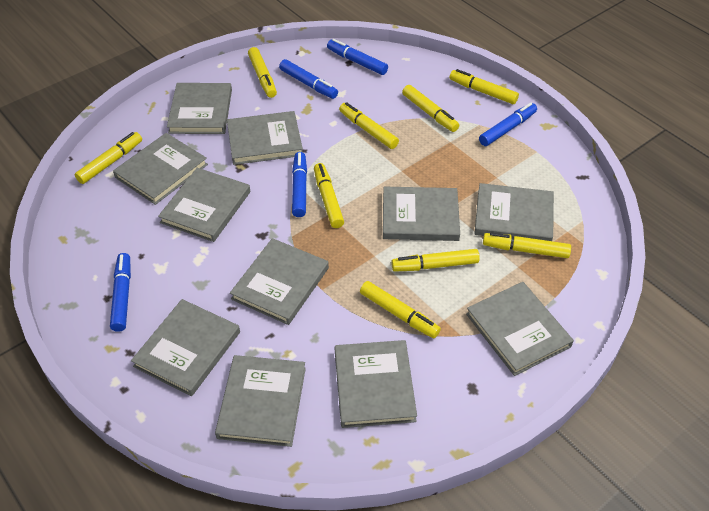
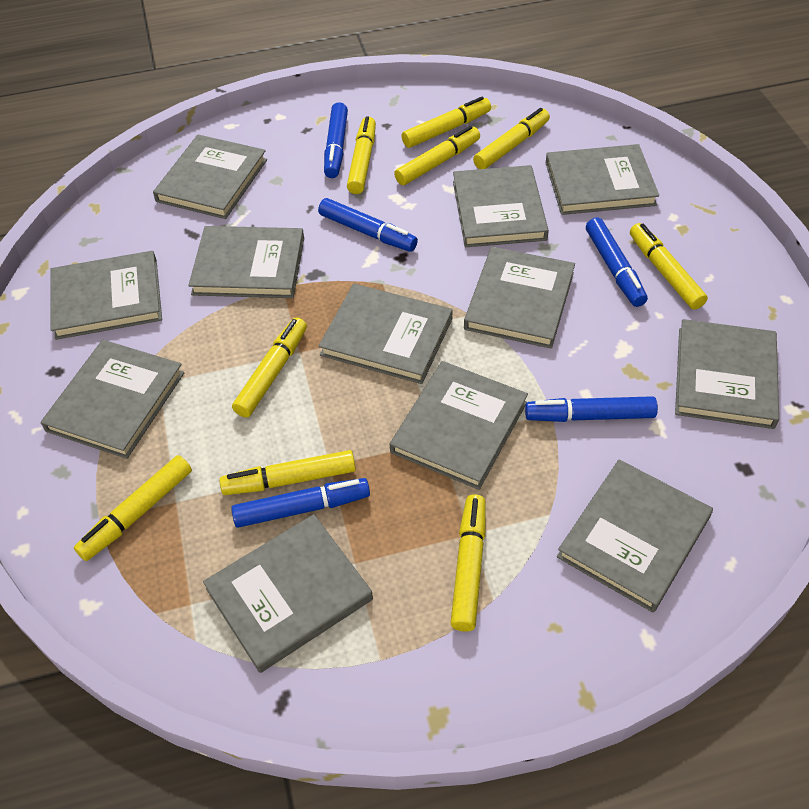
grey book: [113,133,208,205] [131,299,240,396] [158,168,250,242] [167,83,232,134] [215,355,306,447] [227,111,303,165] [230,238,329,325] [335,340,417,428] [383,187,460,241] [466,282,574,376] [474,183,554,241] = 11 -> [41,340,184,459] [51,251,162,340] [153,135,267,219] [188,226,304,298] [203,514,373,673] [318,284,452,384] [390,361,528,490] [453,165,549,247] [464,247,575,348] [546,144,659,215] [557,459,713,612] [675,319,779,429] = 12

